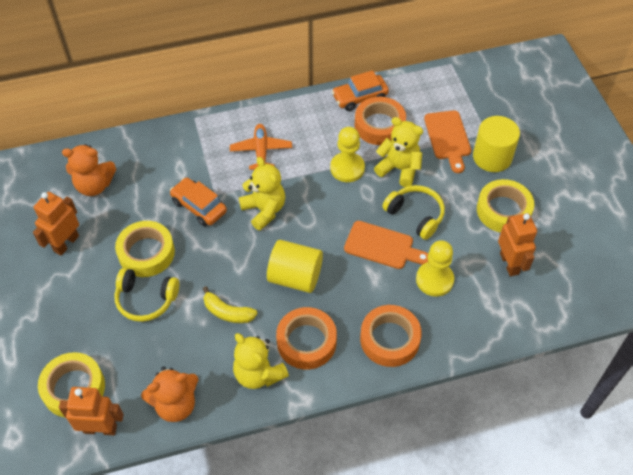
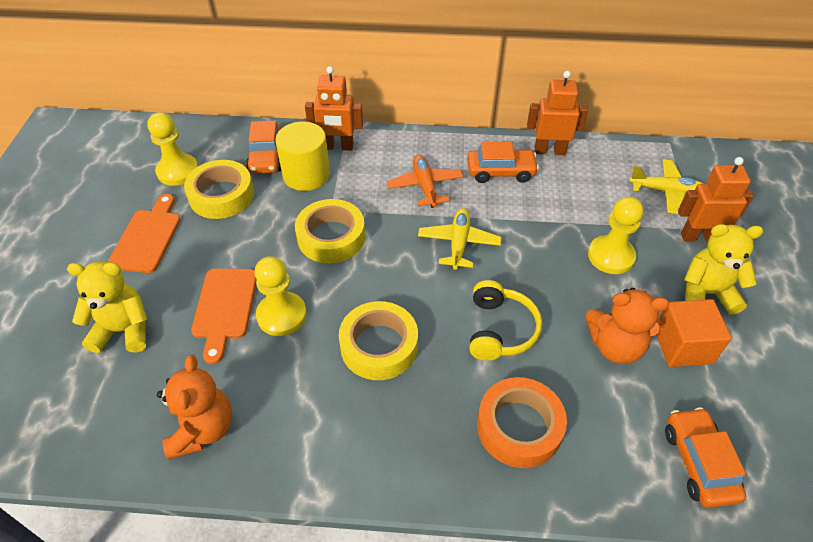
orange car: [170,178,227,226] [332,70,389,111] = 2 -> [246,121,281,174] [467,141,539,183] [665,407,746,508] = 3
orange cube: none = 0 -> [656,299,732,367] = 1
orange tape: [276,307,337,369] [355,97,406,145] [360,305,422,367] = 3 -> [477,377,567,468] = 1
yellow banana: [203,286,258,323] = 1 -> none = 0
yellow cylinder: [267,240,323,293] [473,116,520,172] = 2 -> [275,122,330,191] = 1
yellow headphones: [114,268,179,322] [382,185,445,240] = 2 -> [469,280,542,361] = 1
yellow pawn: [330,127,365,182] [416,240,454,297] = 2 -> [147,112,198,186] [255,256,307,336] [588,197,644,274] = 3
yellow plane: none = 0 -> [418,208,501,270] [629,159,703,214] = 2
yellow teddy bear: [233,333,289,389] [239,157,285,230] [374,117,423,187] = 3 -> [67,261,147,353] [684,224,763,315] = 2

